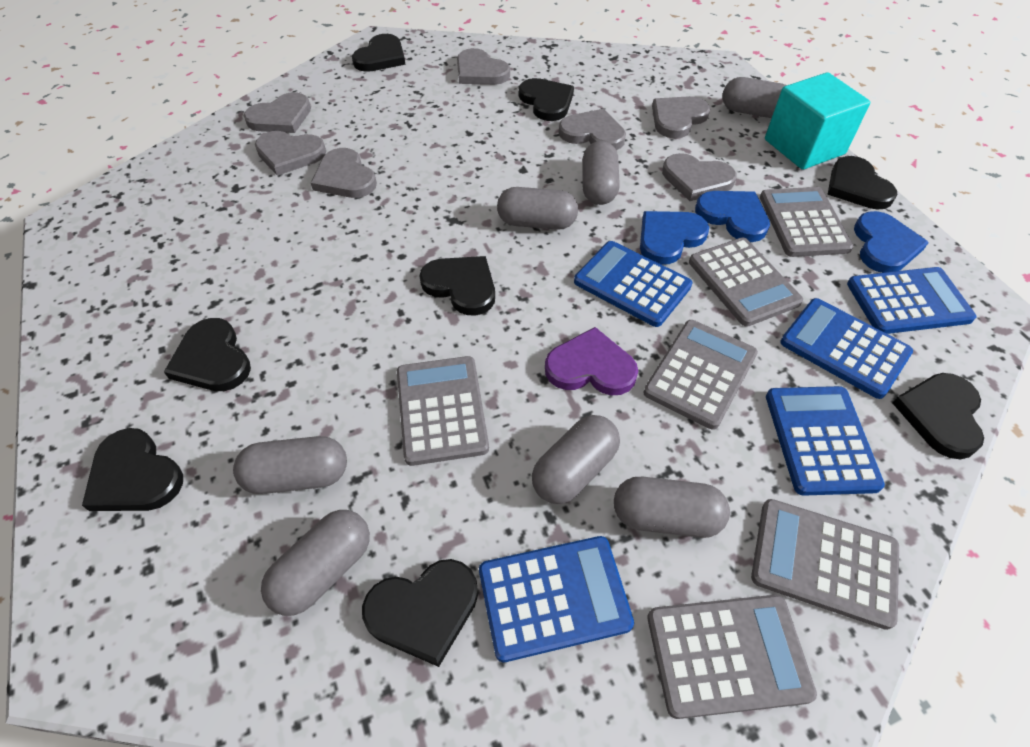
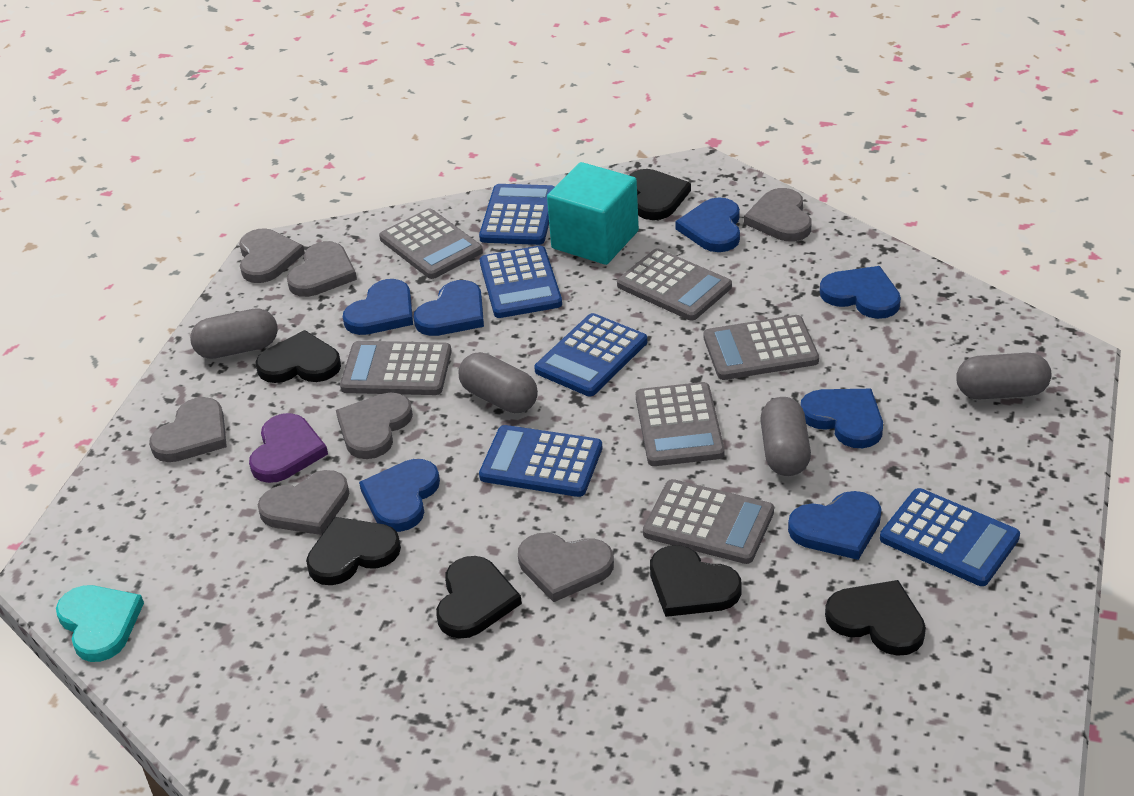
black heart: [82,428,183,511] [164,318,251,391] [352,34,405,72] [362,559,478,667] [419,256,495,315] [519,78,574,121] [828,156,897,210] [892,373,984,459] = 8 -> [256,330,341,383] [306,517,401,585] [436,556,522,639] [629,169,691,220] [650,545,742,617] [825,580,926,656] = 6
blue heart: [640,211,709,265] [695,191,770,242] [854,211,929,273] = 3 -> [343,279,413,335] [359,459,440,532] [413,280,484,336] [675,197,740,252] [788,491,881,560] [801,389,883,448] [820,266,901,319] = 7
grey capsule: [233,436,347,494] [261,510,370,616] [497,187,578,230] [532,415,620,504] [582,141,620,205] [614,477,730,538] [722,77,787,118] = 7 -> [190,308,278,359] [459,352,538,413] [760,397,811,476] [956,353,1051,399] = 4
turquoise heart: none = 0 -> [56,585,144,662] = 1

